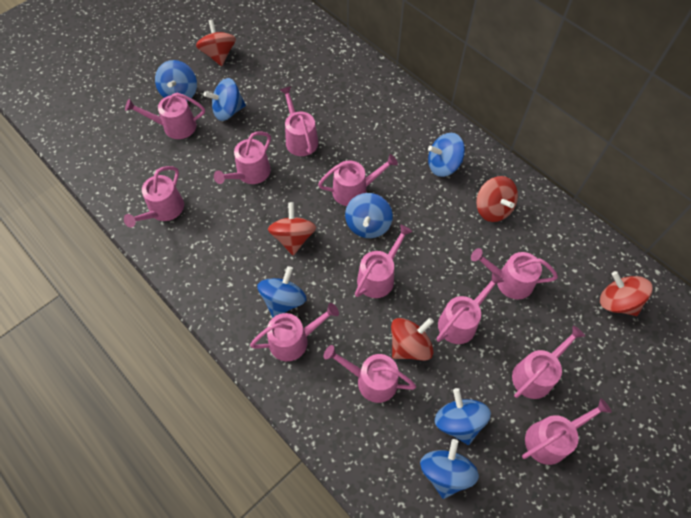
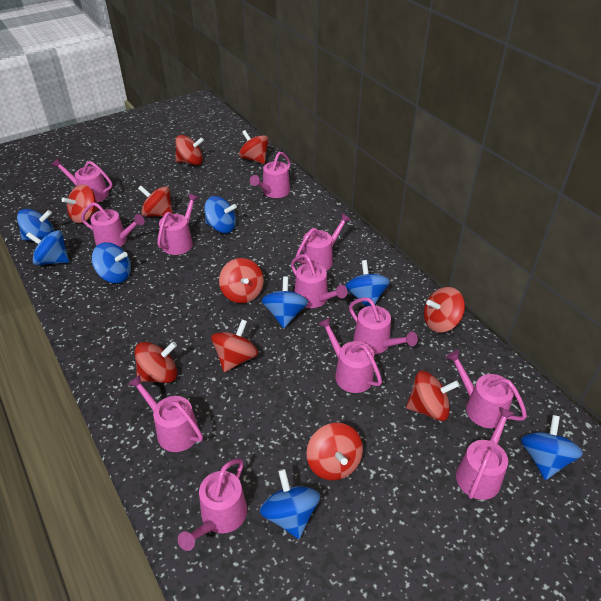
blue spinning top: [155,60,197,101] [203,78,246,121] [257,266,307,318] [345,193,393,238] [420,439,479,499] [428,133,465,177] [434,388,491,445] = 7 -> [17,209,54,241] [26,230,69,265] [92,242,131,283] [204,196,237,233] [260,469,320,539] [261,276,308,328] [345,260,390,307] [521,415,583,480] = 8
red spinning top: [196,20,236,66] [268,202,316,255] [391,318,434,361] [476,176,518,222] [600,271,653,316] = 5 -> [62,184,98,223] [135,342,177,383] [138,186,173,217] [175,135,204,165] [211,319,258,372] [219,258,264,303] [239,130,269,164] [306,423,363,480] [406,371,460,421] [424,287,465,333] = 10

